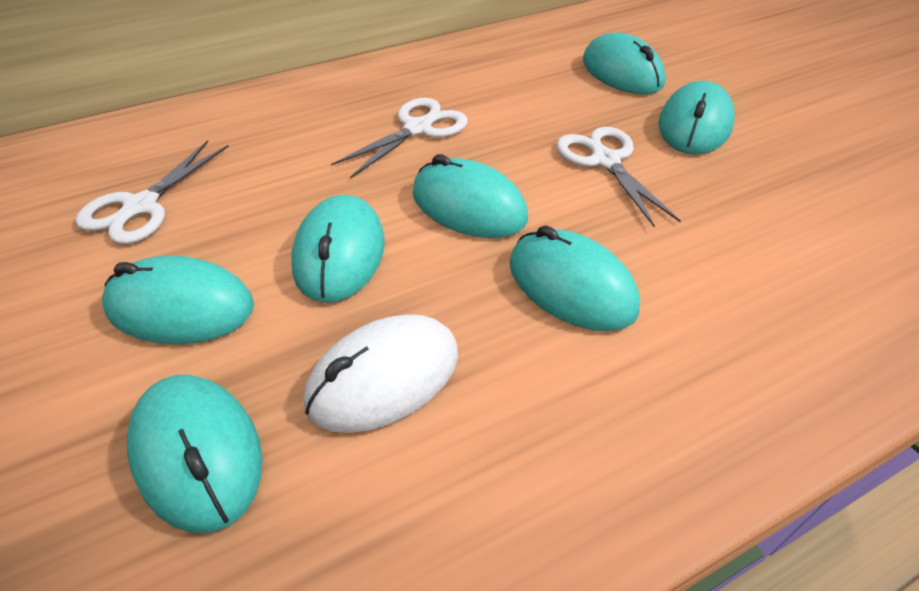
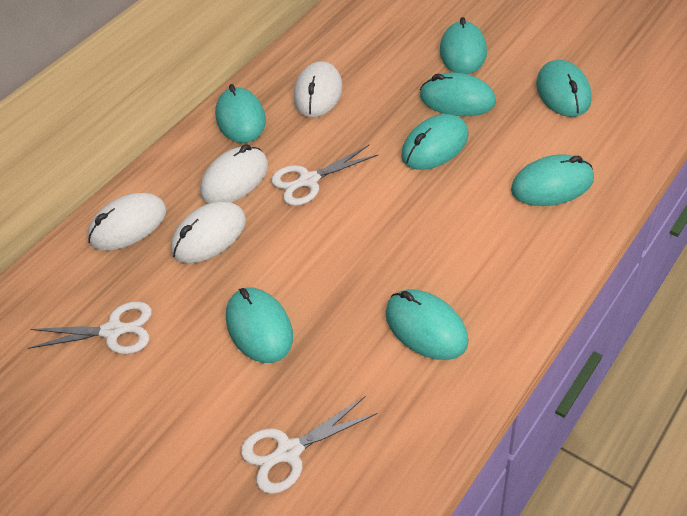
turquoise mouse: [102,256,254,344] [127,375,263,533] [291,195,385,303] [412,154,528,238] [510,225,640,331] [583,33,665,94] [659,81,735,155] = 7 -> [215,84,266,143] [226,288,293,363] [385,289,469,360] [401,114,468,170] [420,73,496,116] [440,17,487,74] [511,154,594,206] [536,60,592,117] = 8
white mouse: [304,314,458,433] = 1 -> [88,193,166,250] [171,201,246,263] [200,144,268,203] [293,61,343,118] = 4

